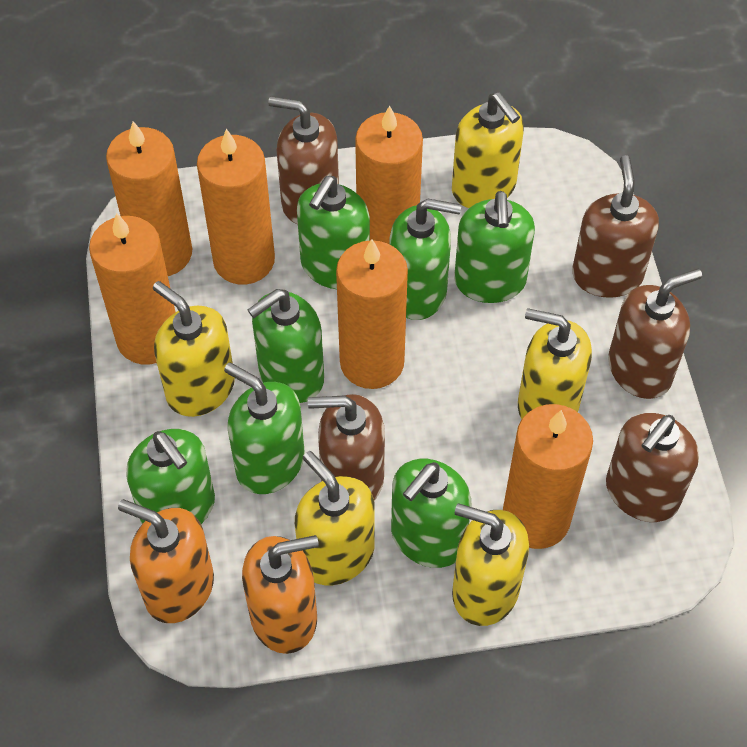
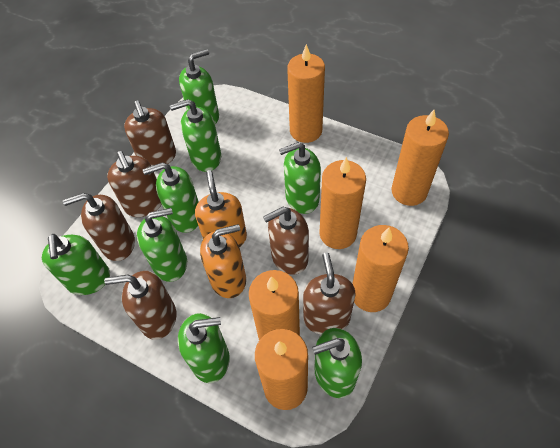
brown soap dispenser: [268,96,339,224] [308,394,385,501] [572,155,659,298] [606,413,699,522] [608,269,702,399] = 5 -> [63,193,135,261] [104,271,177,340] [107,151,162,217] [124,101,176,166] [263,207,309,275] [303,253,356,334] = 6
green soap dispenser: [126,429,215,524] [224,362,304,494] [248,289,324,403] [297,176,370,289] [389,198,461,320] [391,459,471,568] [454,191,535,303] = 7 -> [42,234,110,295] [137,208,187,282] [143,162,199,233] [170,99,221,172] [178,313,230,383] [179,49,219,124] [279,142,321,214] [312,328,362,398] = 8
yellow soap dispenser: [153,281,235,417] [295,451,374,585] [452,92,524,208] [452,503,529,626] [518,308,592,419] = 5 -> none = 0

